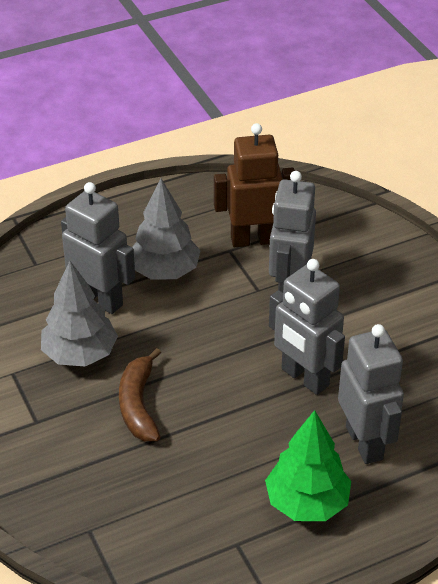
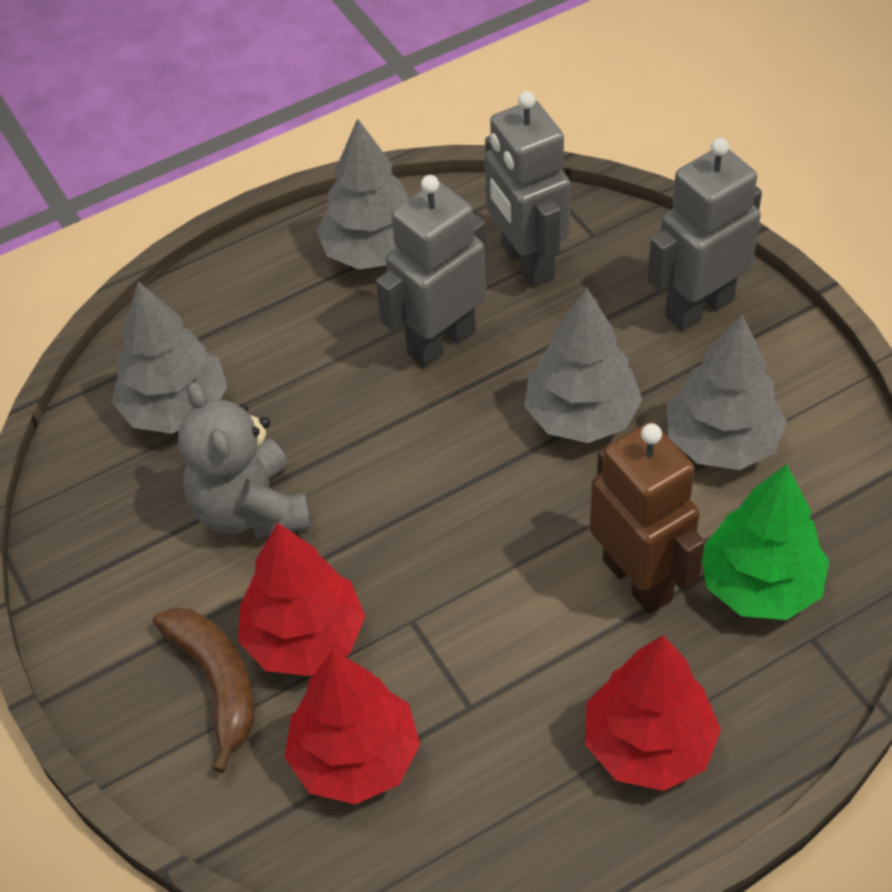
grey robot: [61,182,135,314] [269,171,316,292] [269,259,345,395] [338,324,404,464] = 4 -> [376,175,487,367] [484,91,571,287] [647,138,762,331] = 3
grey teddy bear: none = 0 -> [178,382,311,538] = 1
grey tree: [41,261,118,366] [132,179,201,280] = 2 -> [112,281,228,434] [316,118,409,270] [524,288,642,443] [667,314,787,470] = 4
red tree: none = 0 -> [238,522,365,676] [285,650,420,804] [586,635,721,791] = 3

